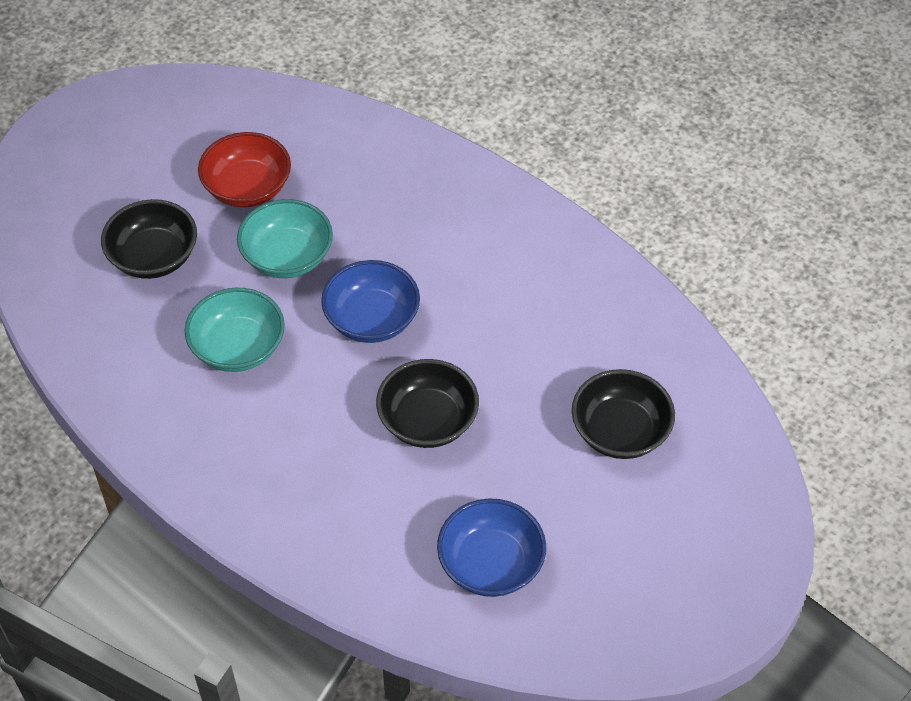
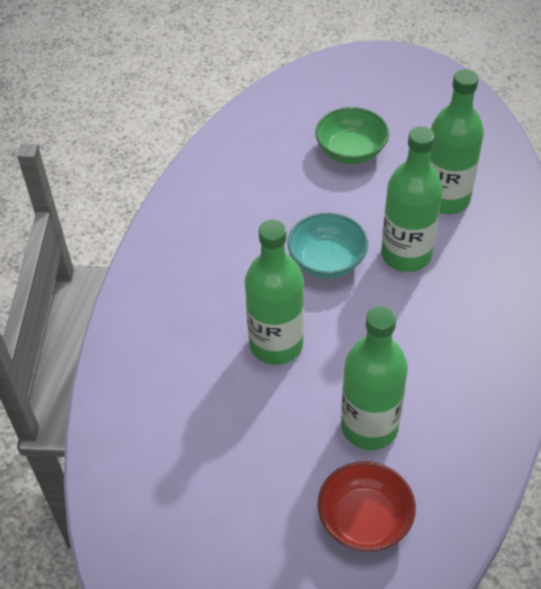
black bowl: [101,199,197,279] [376,359,479,448] [572,369,675,459] = 3 -> none = 0
blue bowl: [321,260,420,343] [437,499,546,597] = 2 -> none = 0
green bottle: none = 0 -> [245,220,304,365] [341,306,408,450] [381,126,443,272] [430,69,484,214] = 4
green bowl: none = 0 -> [315,107,389,164] = 1
turquoise bowl: [184,288,285,372] [237,199,333,278] = 2 -> [288,213,368,278] = 1

